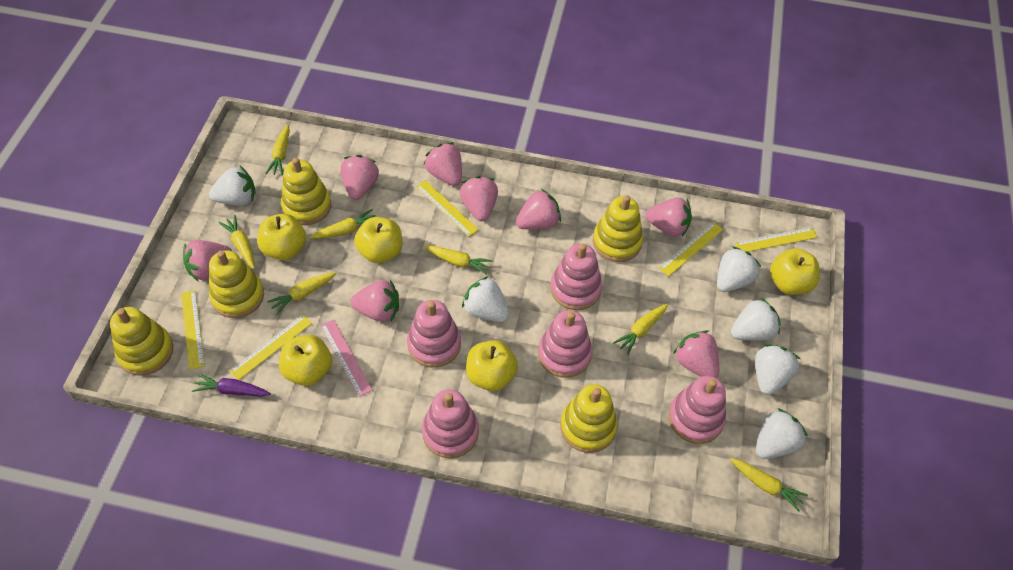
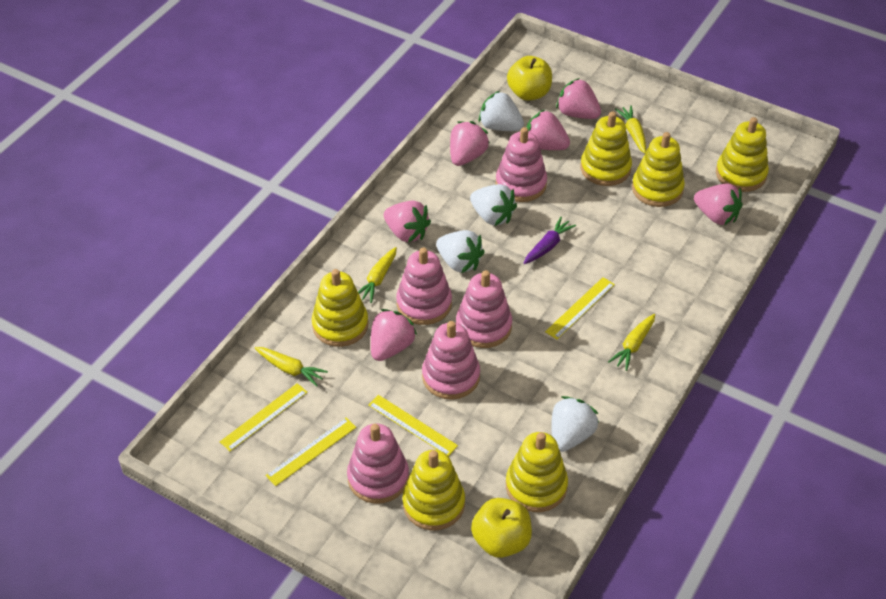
pink ruler: [320,319,372,397] = 1 -> none = 0
pink strawberry: [183,240,232,282] [341,155,379,200] [350,280,399,322] [424,142,462,186] [460,176,498,221] [516,189,561,230] [645,198,692,237] [673,330,719,378] = 8 -> [371,309,417,361] [384,201,431,243] [450,121,490,166] [526,109,570,150] [556,78,601,119] [694,184,743,225] = 6
white strawberry: [209,166,256,206] [462,276,509,322] [717,246,761,292] [731,297,781,341] [755,344,800,395] [756,408,808,459] = 6 -> [436,230,485,273] [470,184,517,226] [479,91,524,131] [551,396,599,452] = 4
yellow apple: [257,214,306,260] [279,335,332,386] [354,217,402,263] [466,340,518,391] [770,248,820,295] = 5 -> [471,498,532,558] [507,56,552,101] = 2
yellow carrot: [218,215,255,269] [265,125,290,175] [267,272,336,315] [309,209,376,239] [424,245,493,275] [613,304,668,355] [730,458,808,512] = 7 -> [255,347,328,387] [358,247,397,303] [608,314,655,371] [615,106,646,154] = 4
yellow ruler: [181,290,205,370] [229,315,312,380] [416,180,479,237] [659,222,723,276] [735,227,817,252] = 5 -> [220,383,308,451] [265,418,356,486] [368,395,458,456] [545,277,615,339] = 4
yellow stacking toy: [110,307,173,376] [209,250,264,318] [281,158,331,225] [560,384,617,453] [593,195,643,262] = 5 -> [312,269,368,347] [402,450,465,530] [506,432,568,512] [580,112,632,186] [632,132,685,207] [716,117,769,192] = 6

